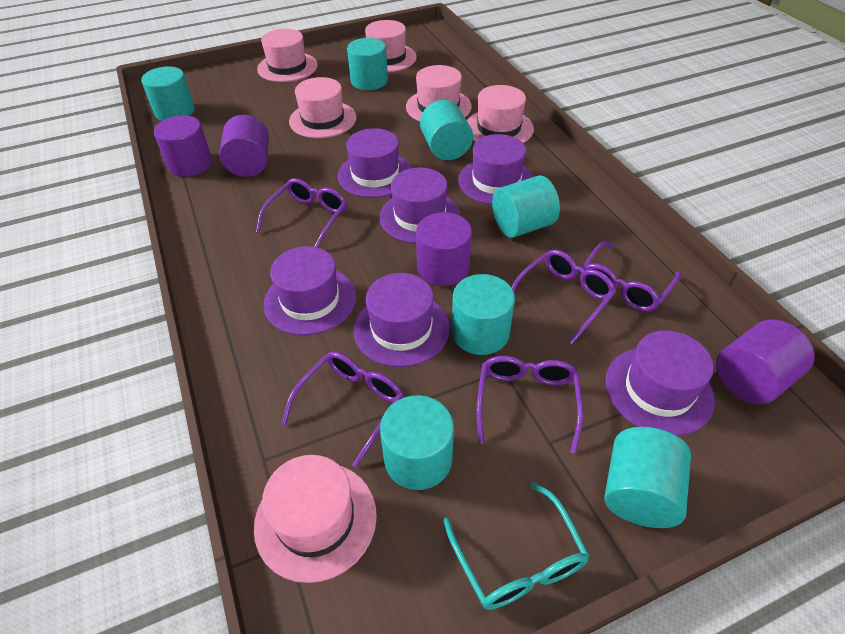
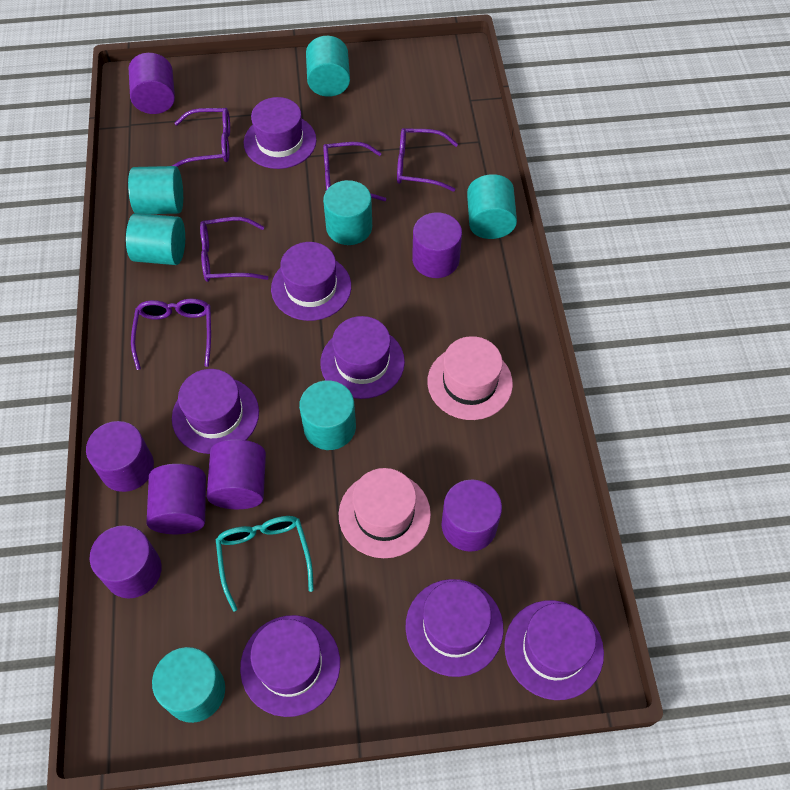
pink hat: [254,455,377,583] [257,29,318,82] [289,77,356,138] [365,20,417,72] [406,65,472,121] [467,85,534,143] = 6 -> [339,468,431,558] [427,336,513,420] = 2
purple cylinder: [154,115,212,177] [220,115,269,177] [416,212,472,286] [716,320,815,404] = 4 -> [86,421,154,492] [90,525,161,598] [129,53,175,114] [147,464,206,534] [207,439,266,509] [412,212,462,278] [442,479,502,552] = 7
purple hat: [264,246,356,336] [338,128,411,198] [354,273,450,367] [380,167,460,244] [458,134,534,205] [606,330,715,436] = 6 -> [172,369,259,454] [240,615,340,717] [244,97,317,169] [271,242,351,321] [320,316,405,399] [406,579,503,677] [504,600,604,700] = 7

